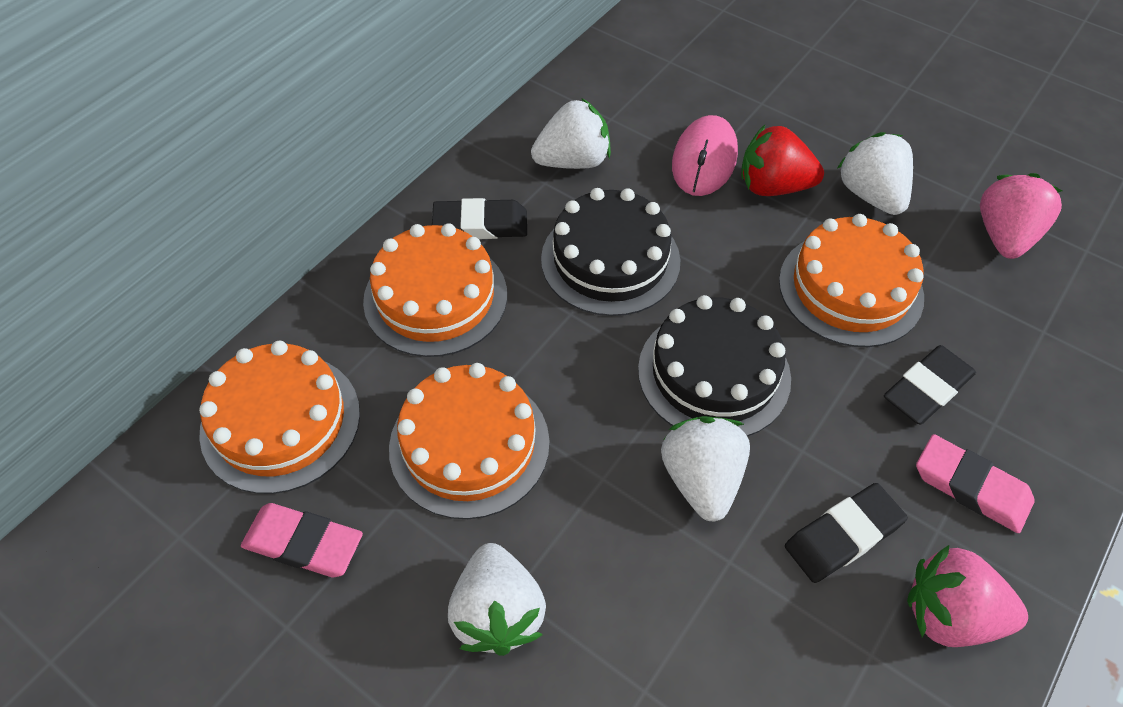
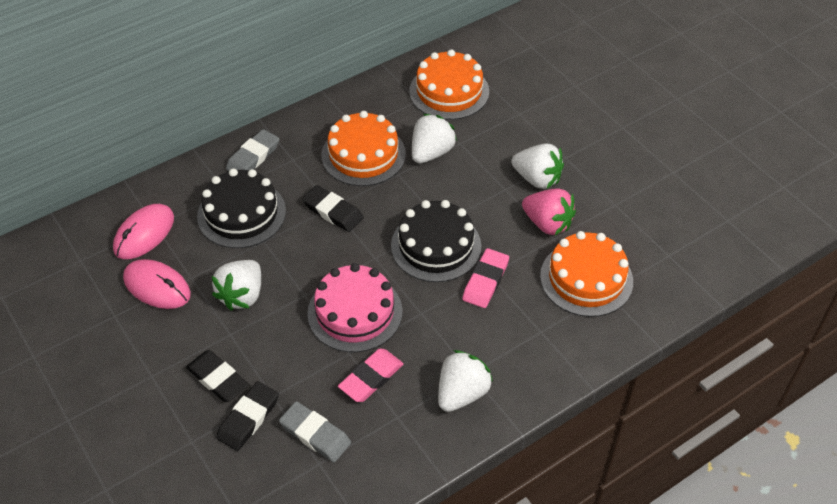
grey eraser: none = 0 -> [226,129,279,171] [279,401,351,462] = 2
orange cake: [199,341,360,494] [363,223,507,357] [389,363,550,519] [779,214,924,347] = 4 -> [322,111,406,186] [410,49,489,120] [540,231,633,317] = 3
pink cake: none = 0 -> [307,263,403,352] = 1
pink mouse: [672,115,738,196] = 1 -> [113,204,174,259] [123,259,191,309] = 2
pink strawberry: [907,545,1028,647] [980,173,1062,259] = 2 -> [522,189,576,235] = 1
red strawberry: [741,125,824,196] = 1 -> none = 0

